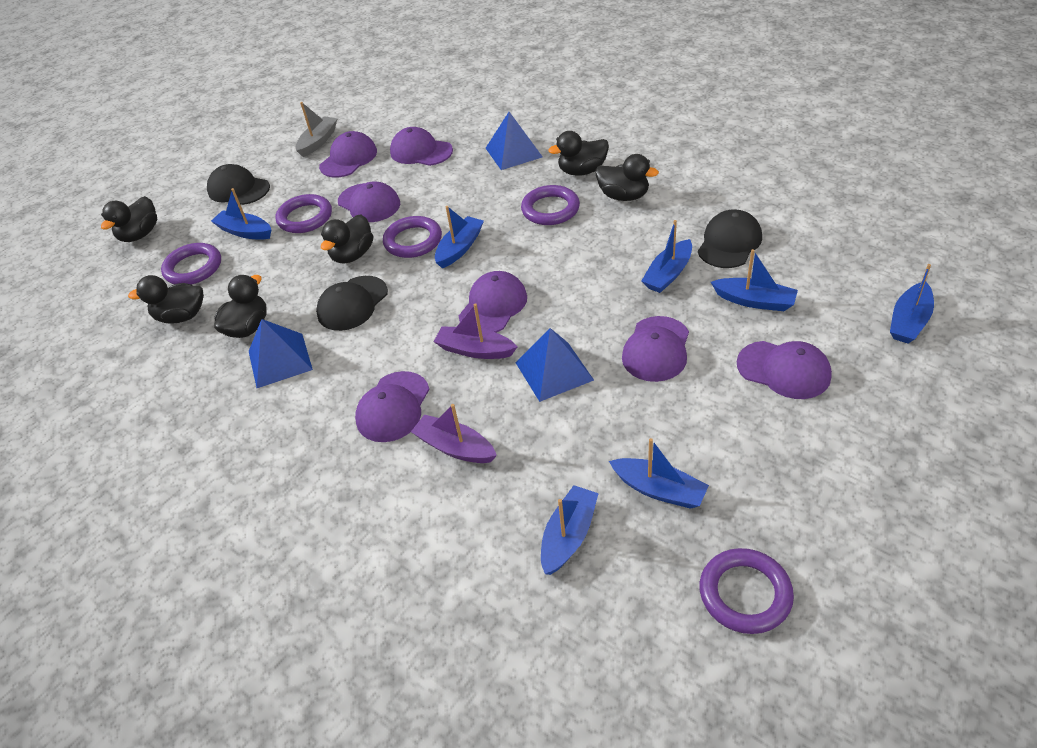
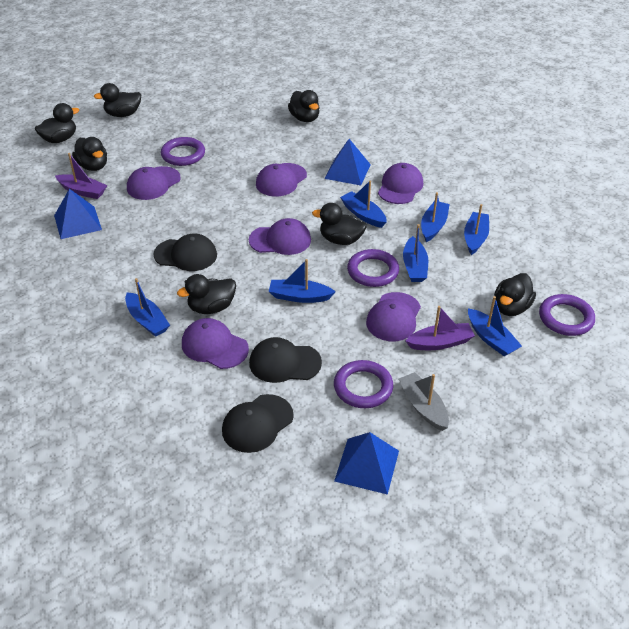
black duck: [101,196,157,242] [128,275,204,324] [214,275,267,338] [321,214,373,264] [548,131,609,176] [595,154,659,201] = 6 -> [35,103,79,143] [72,137,107,171] [94,83,141,117] [177,274,236,314] [288,90,320,122] [312,203,367,245] [494,273,536,316] = 7
purple cap: [319,131,377,178] [338,182,400,222] [355,371,430,442] [390,127,453,166] [459,271,527,333] [622,316,689,382] [737,341,832,399] = 7 -> [127,166,181,200] [182,318,249,369] [249,218,311,255] [256,163,307,196] [366,292,421,341] [378,163,423,204] = 6
purple ring: [161,243,221,284] [276,194,332,233] [383,216,442,258] [521,185,580,225] [699,548,794,634] = 5 -> [161,137,205,166] [334,360,393,408] [347,249,399,287] [539,294,595,336] = 4

